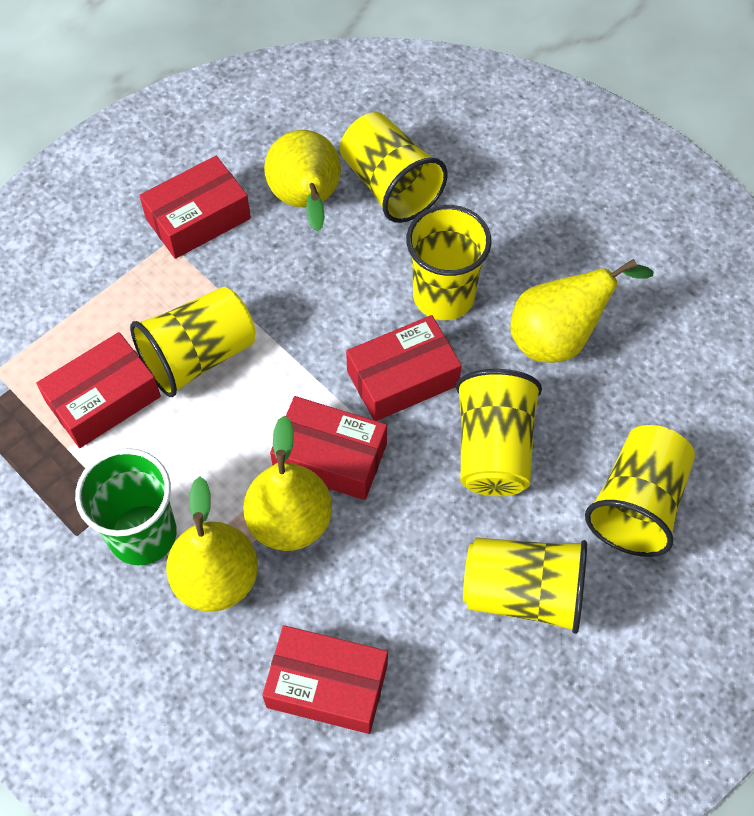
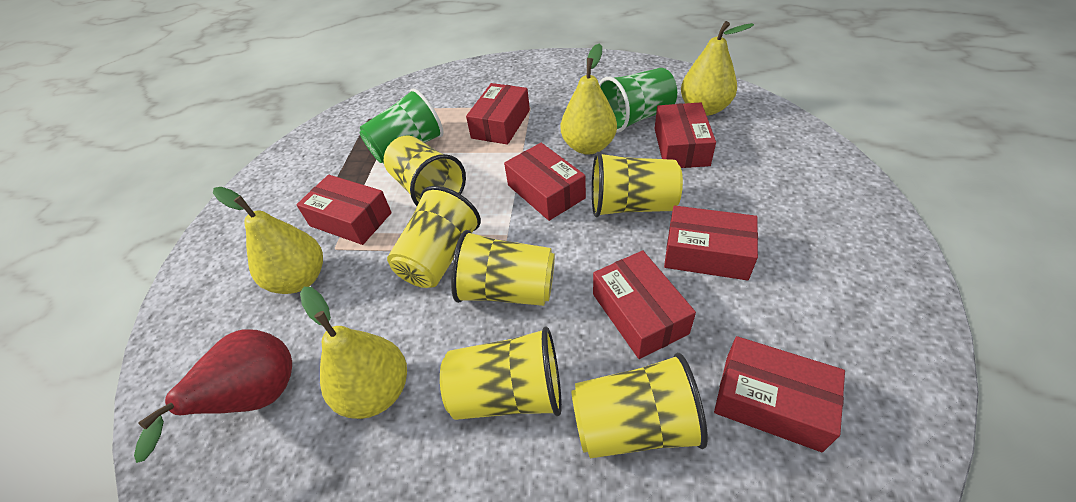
green cup: [75,448,177,565] = 1 -> [359,88,444,163] [599,68,677,133] = 2
red box: [36,332,161,448] [139,156,251,259] [262,625,388,734] [270,396,387,500] [346,315,462,421] = 5 -> [296,175,392,245] [466,83,530,145] [504,143,586,221] [593,250,696,359] [655,102,716,168] [664,206,758,281] [714,336,845,452] = 7
red pear: none = 0 -> [134,329,292,463] = 1

